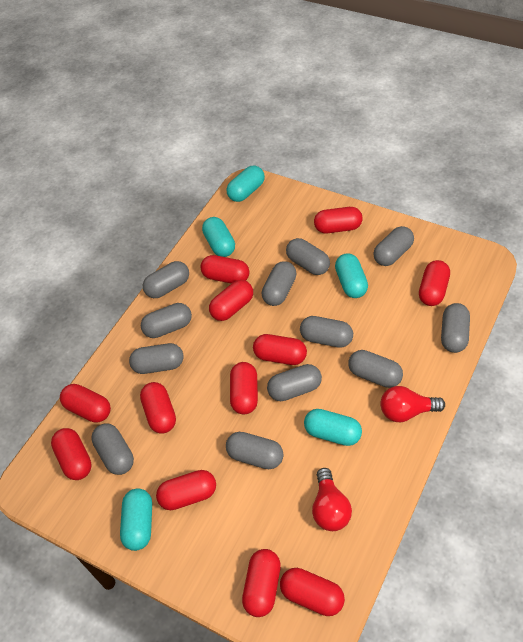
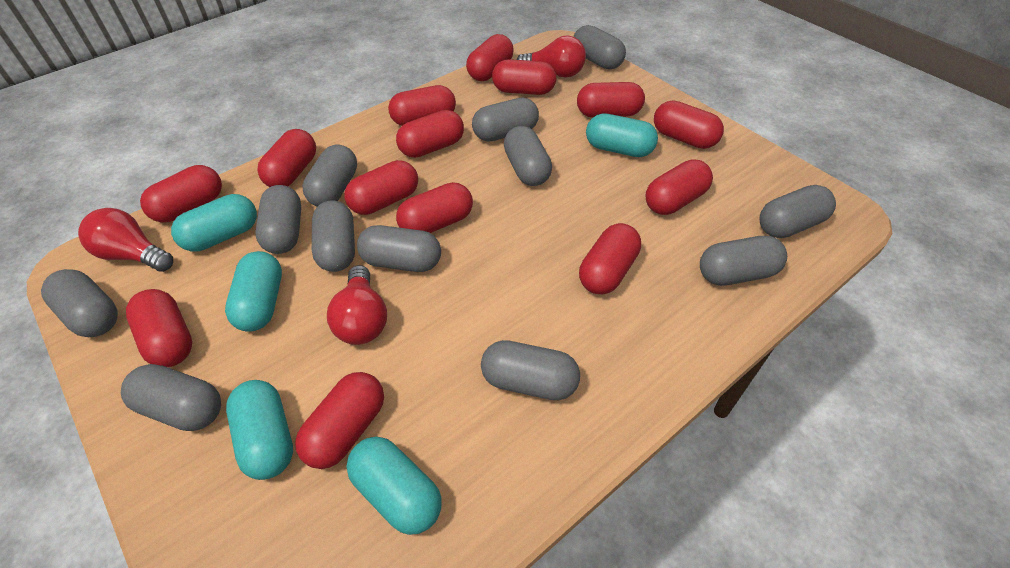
red capsule: [51,428,92,480] [60,384,111,423] [140,382,176,434] [156,470,216,510] [201,255,249,284] [209,280,253,321] [230,362,258,414] [242,549,281,617] [253,334,307,365] [280,568,345,616] [314,207,362,233] [419,260,450,306] = 12 -> [126,289,192,367] [140,165,222,223] [257,129,316,187] [295,372,384,469] [344,160,418,215] [388,85,456,126] [396,110,464,158] [396,182,473,233] [466,34,514,81] [492,59,556,95] [577,82,645,117] [579,223,641,294] [646,159,713,215] [654,100,724,149] = 14
red light bulb: [312,468,352,531] [380,386,445,422] = 2 -> [78,208,173,272] [327,265,387,345] [516,36,586,78] = 3

